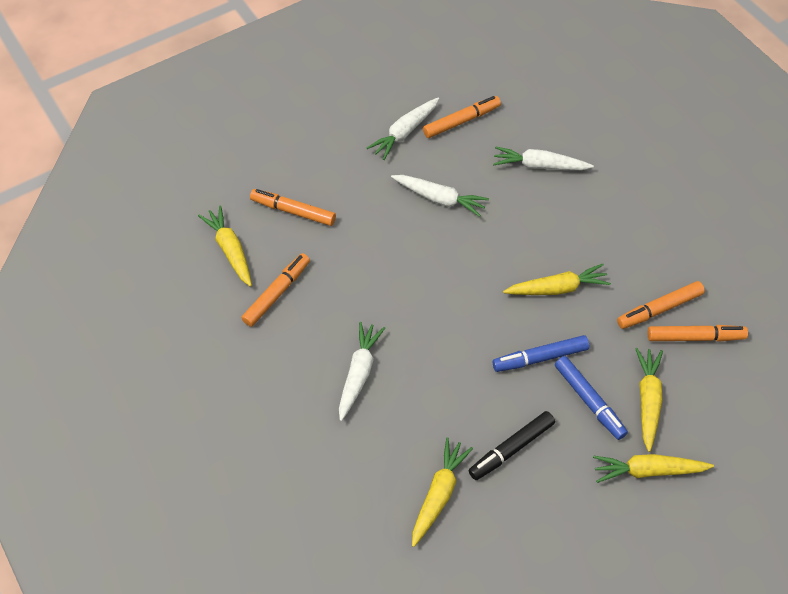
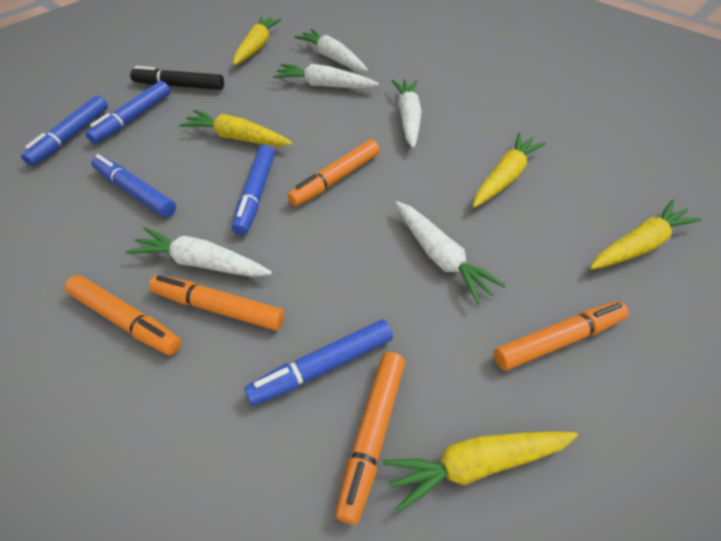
blue marker: [493,335,589,372] [555,356,628,440] = 2 -> [21,96,108,166] [85,81,170,144] [91,154,176,217] [232,145,275,235] [245,320,393,406] = 5
white carrot: [339,322,385,421] [367,97,439,160] [391,175,489,217] [493,146,594,170] = 4 -> [126,227,272,277] [273,64,379,88] [294,29,368,71] [392,79,422,148] [395,201,506,304] = 5

